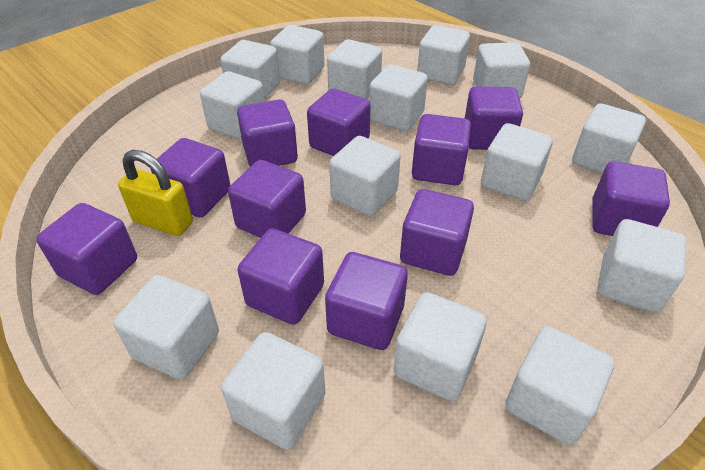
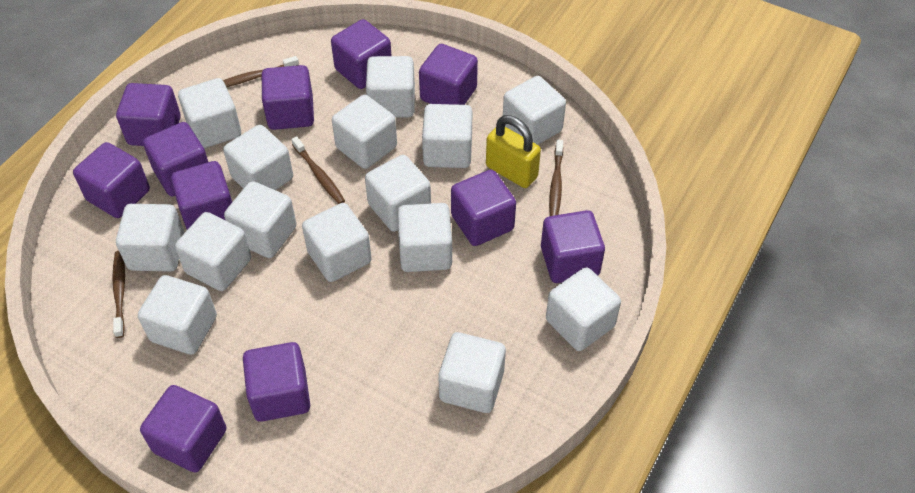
brown toothbrush: none = 0 -> [112,251,125,338] [223,56,299,87] [291,136,345,204] [549,140,563,216] = 4

